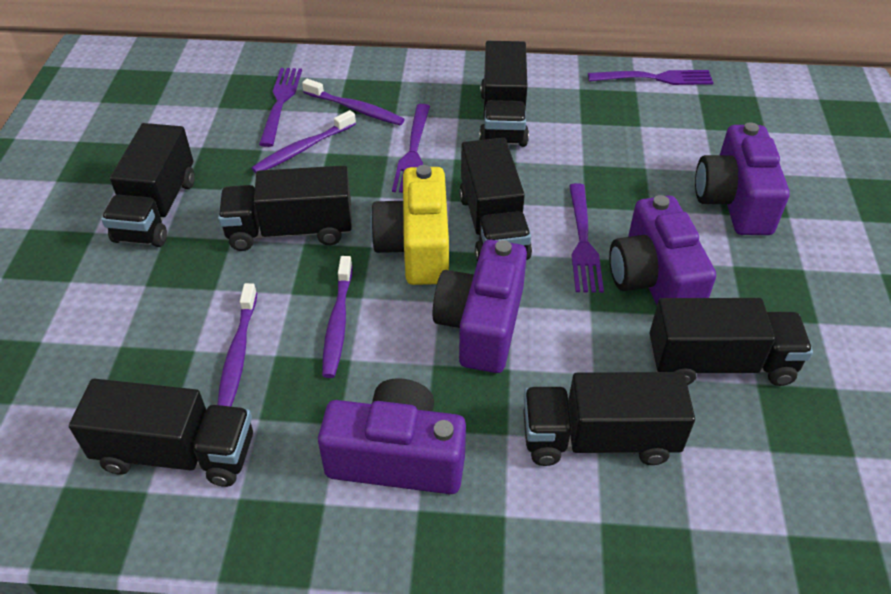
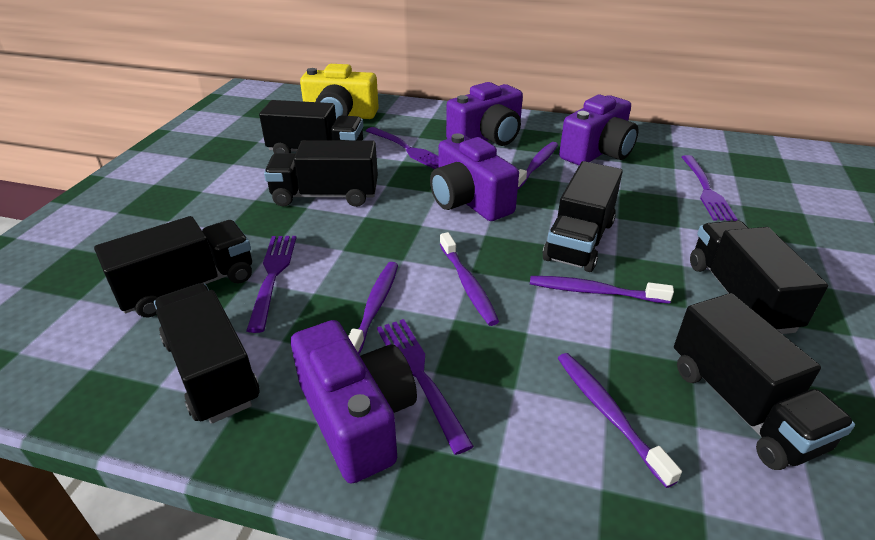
purple toothbrush: [217,283,257,407] [252,110,356,173] [302,79,405,125] [322,256,353,378] = 4 -> [348,262,398,354] [440,232,499,326] [518,142,558,189] [530,276,674,304] [558,353,682,488] = 5

